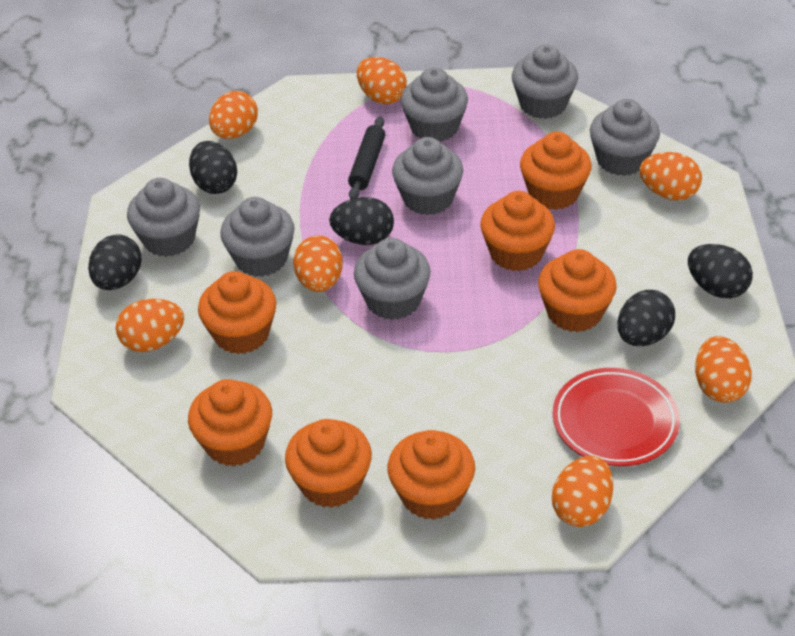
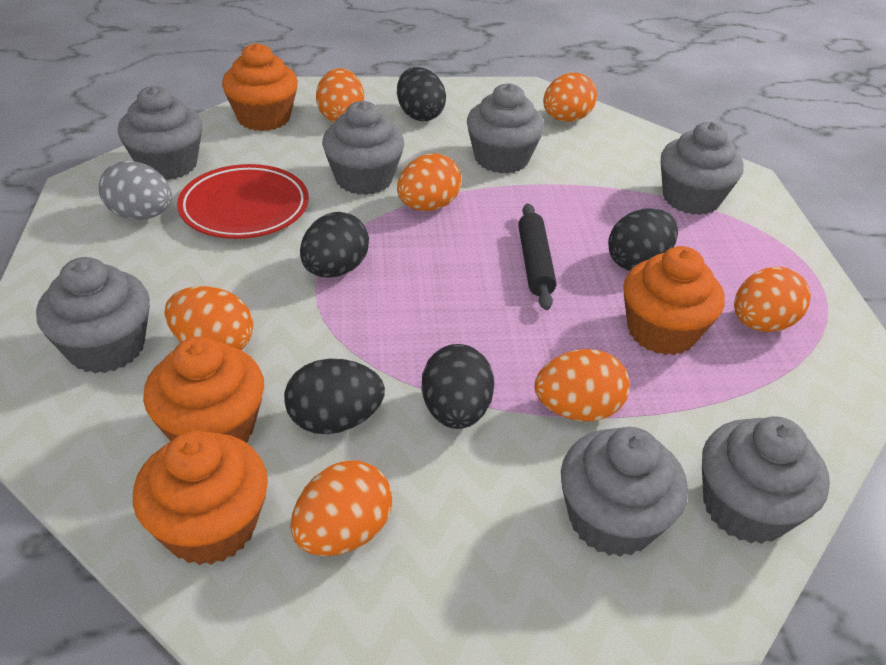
grey egg: none = 0 -> [99,161,172,220] = 1
orange cupcake: [188,379,272,467] [198,271,276,354] [285,419,372,508] [388,430,475,520] [480,191,555,271] [520,132,591,210] [538,249,617,332] = 7 -> [133,431,268,565] [143,336,264,442] [222,43,298,131] [623,246,724,355] = 4

